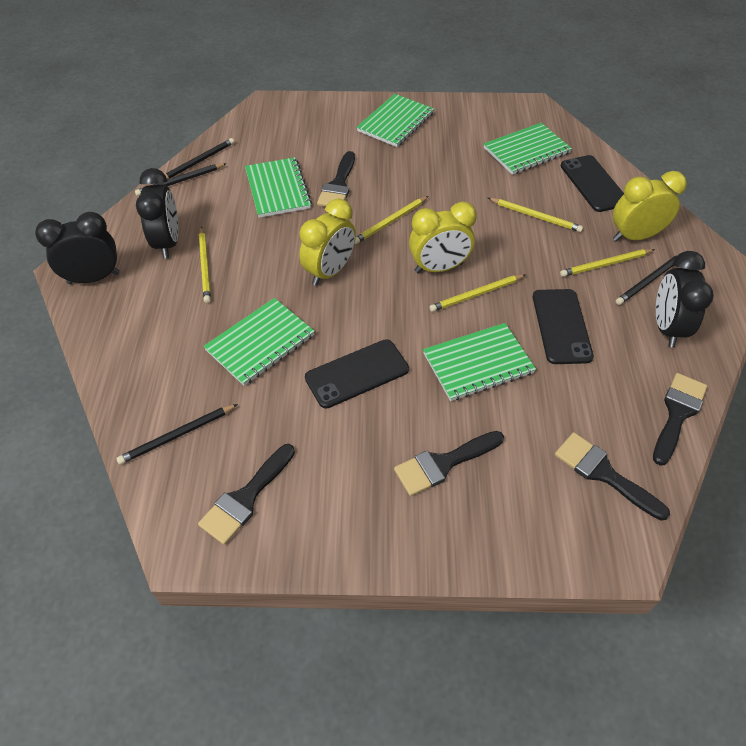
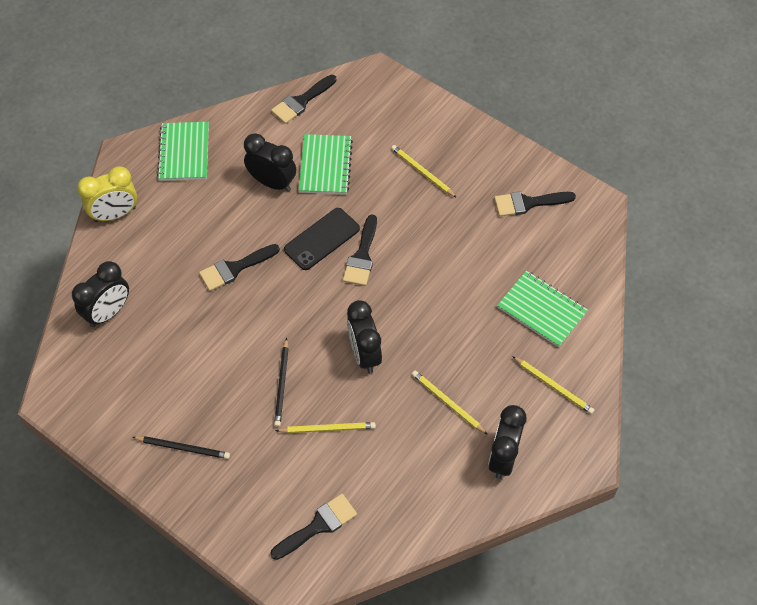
black clock: [35,212,120,284] [136,168,179,259] [656,251,714,347] = 3 -> [72,261,129,327] [244,133,296,192] [347,300,382,373] [488,405,526,479] = 4
black pencil: [116,404,238,465] [135,163,227,196] [165,138,234,180] [616,254,679,305] = 4 -> [132,436,230,459] [274,338,289,427] = 2
black phone: [305,339,409,409] [533,289,594,364] [561,155,624,212] = 3 -> [284,208,360,270] = 1
green notebook: [203,298,315,386] [245,157,312,218] [357,94,434,147] [423,323,536,401] [484,123,572,175] = 5 -> [157,122,209,181] [299,134,353,194] [497,271,588,347] = 3
yellow clock: [299,198,356,286] [409,201,477,273] [613,171,687,242] = 3 -> [77,166,137,222] = 1
yellow pencil: [199,226,211,303] [355,196,429,244] [429,274,526,312] [488,198,583,232] [560,249,655,277] = 5 -> [275,422,376,433] [391,145,457,198] [412,371,488,435] [512,356,594,414] = 4

